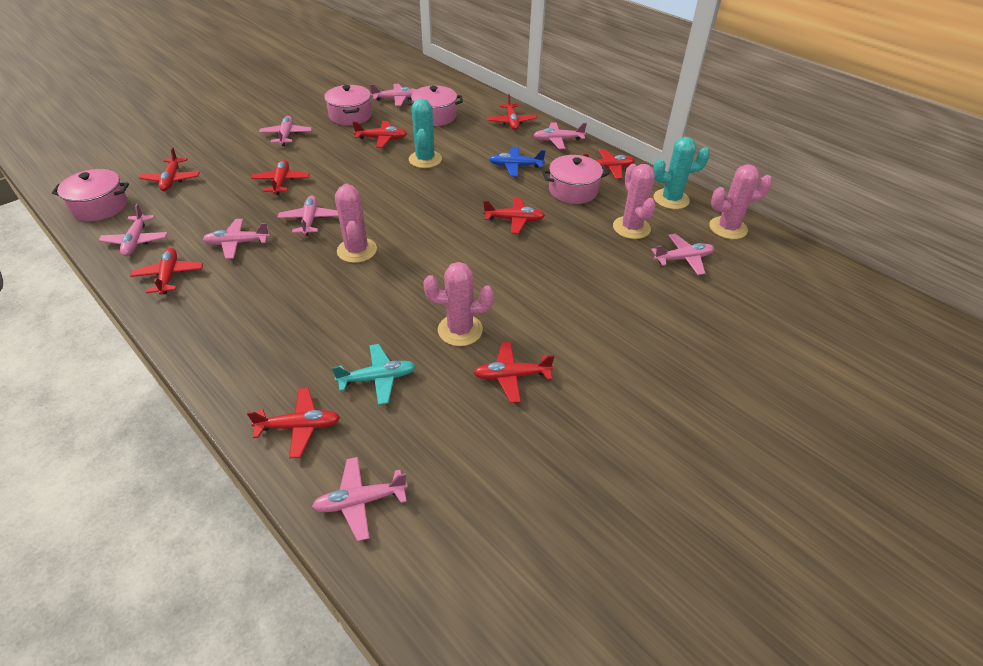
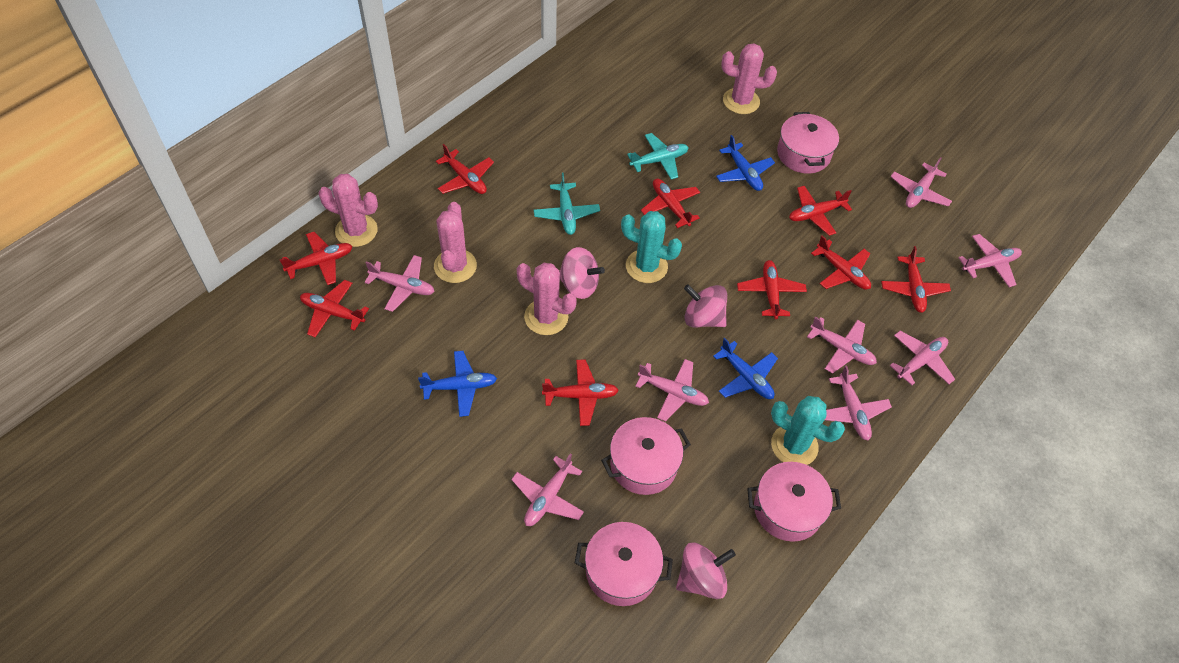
blue plane: [489,147,546,177] = 1 -> [418,351,497,417] [713,338,778,399] [716,135,775,191] = 3
pink spinning top: none = 0 -> [559,247,605,299] [676,542,736,599] [684,284,727,327] = 3
turquoise plane: [332,344,416,405] = 1 -> [534,173,600,235] [627,133,689,179] = 2

